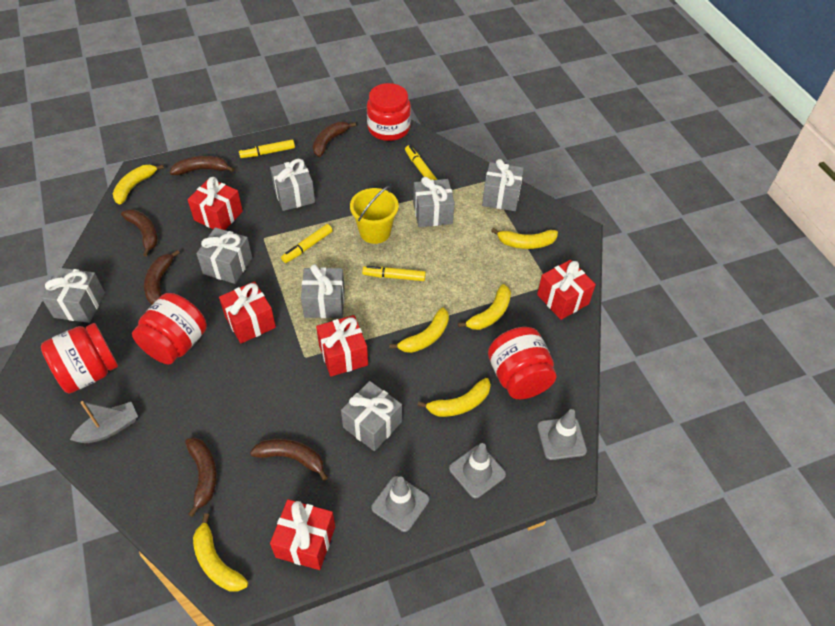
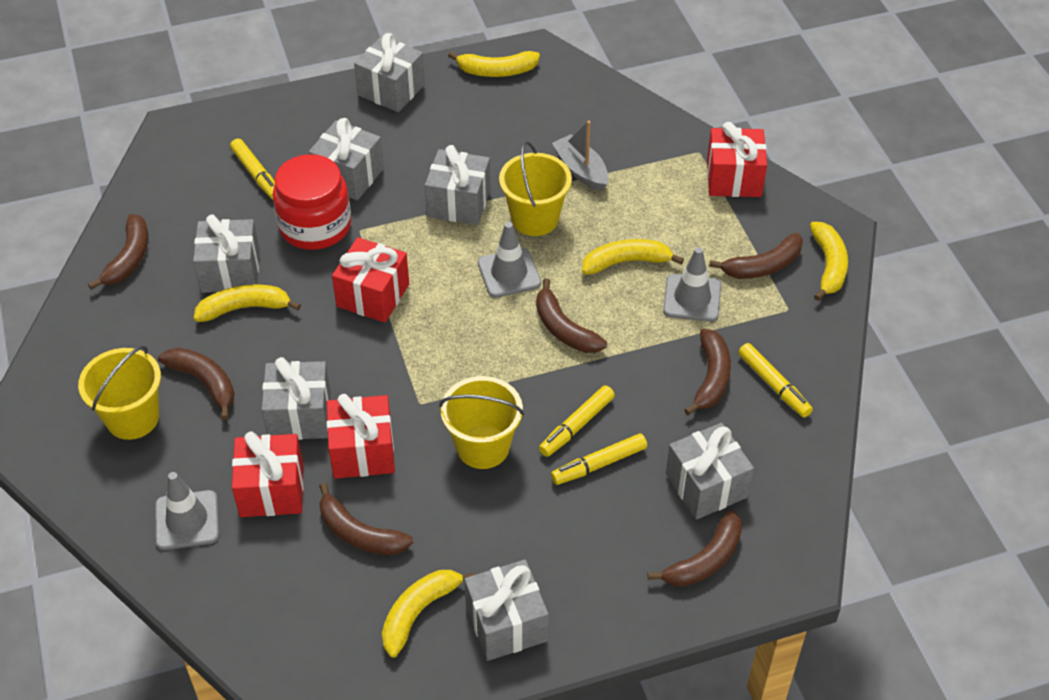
brown banana: [121,209,158,257] [144,250,180,304] [170,156,234,175] [185,438,217,517] [250,439,328,481] [313,122,356,157] = 6 -> [88,214,148,290] [158,347,235,420] [319,483,413,555] [536,278,607,353] [648,510,742,587] [684,329,731,415] [709,233,803,279] = 7
red gift: [188,177,243,230] [219,281,276,344] [270,499,335,570] [316,315,368,377] [537,260,596,320] = 5 -> [232,432,304,517] [326,394,395,479] [332,237,409,323] [707,122,767,197] = 4
red jar: [41,323,118,393] [132,293,207,365] [367,83,411,141] [488,327,556,399] = 4 -> [273,154,351,250] = 1
yellow banana: [113,164,164,205] [193,513,248,591] [389,307,449,353] [417,378,491,417] [458,284,511,330] [491,228,558,249] = 6 -> [194,284,301,322] [382,570,476,657] [448,51,540,77] [582,239,684,275] [810,222,848,301] = 5
yellow bucket: [350,186,399,244] = 1 -> [78,346,161,440] [439,376,524,469] [499,141,572,236] = 3

